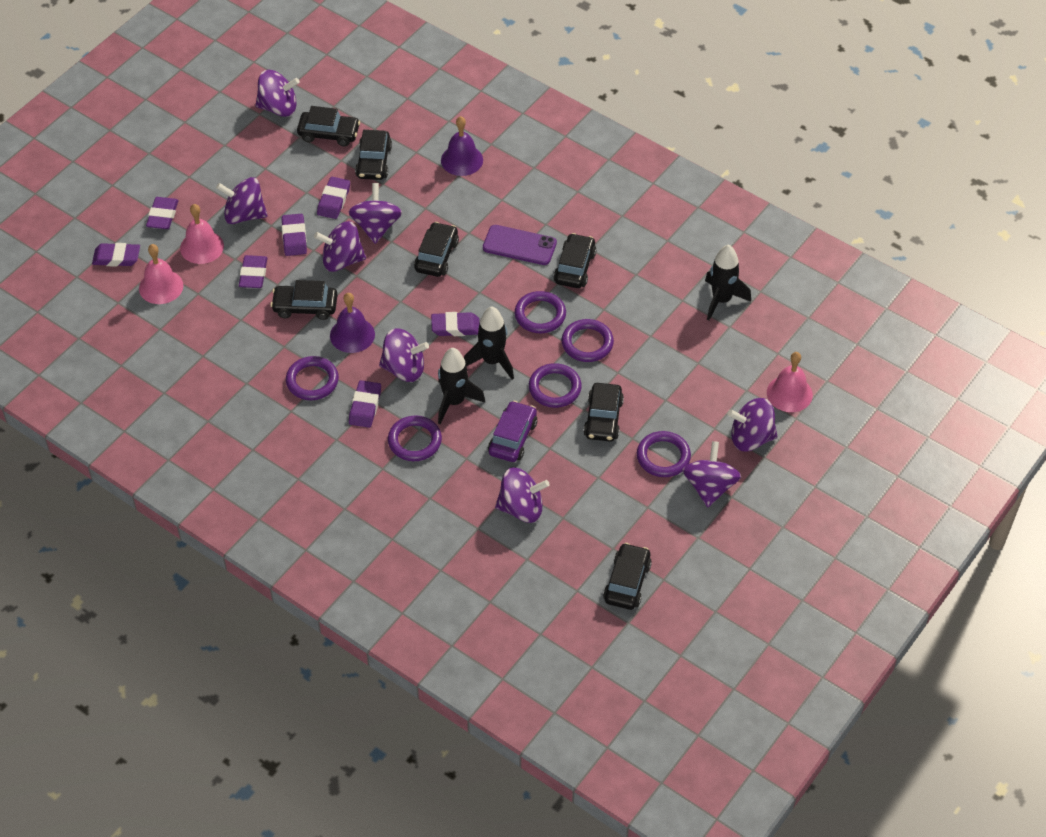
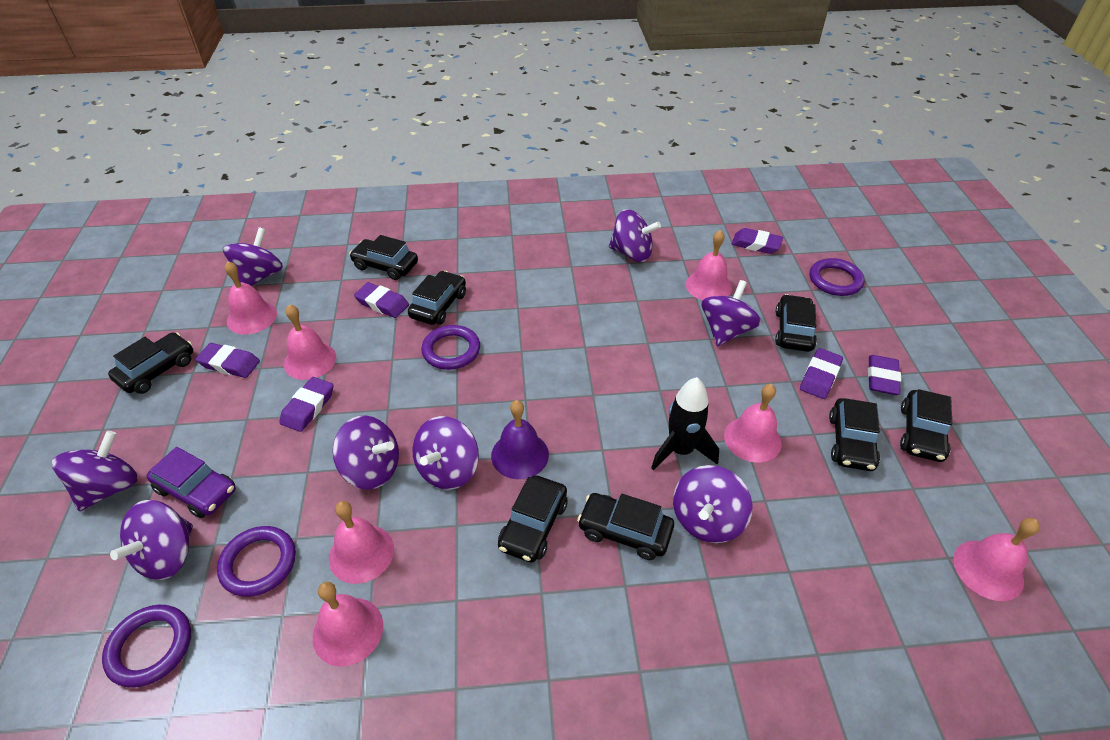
black car: [271,280,338,320] [297,106,360,147] [355,130,392,180] [414,222,459,277] [553,233,596,288] [583,383,624,442] [603,543,652,610] = 7 -> [108,332,193,394] [349,235,418,280] [408,271,466,325] [498,475,568,563] [577,493,674,560] [775,294,817,352] [829,398,880,471] [900,389,952,462] = 8
black rocket: [438,348,485,424] [464,306,514,380] [705,244,751,320] = 3 -> [651,377,719,471] = 1
pink bell: [139,244,183,304] [180,204,224,264] [767,352,813,412] = 3 -> [225,261,277,335] [284,304,336,380] [312,582,383,667] [329,501,394,584] [685,230,732,300] [724,384,782,462] [953,518,1040,601] = 7
purple bell: [330,293,375,353] [441,116,483,176] = 2 -> [491,400,549,479] = 1
purple eraser: [92,243,140,267] [146,197,178,229] [239,255,267,288] [282,214,307,256] [317,177,350,219] [349,380,381,428] [431,312,480,336] = 7 -> [196,343,260,378] [280,377,333,432] [354,282,409,318] [732,228,783,254] [800,348,843,399] [868,355,901,395] = 6
purple phone: [483,225,557,265] = 1 -> none = 0
purple ring: [286,356,339,400] [388,416,442,461] [515,291,566,333] [529,363,582,408] [561,319,614,362] [637,431,691,477] = 6 -> [102,605,191,687] [217,526,296,597] [421,325,480,370] [810,258,865,296] = 4

